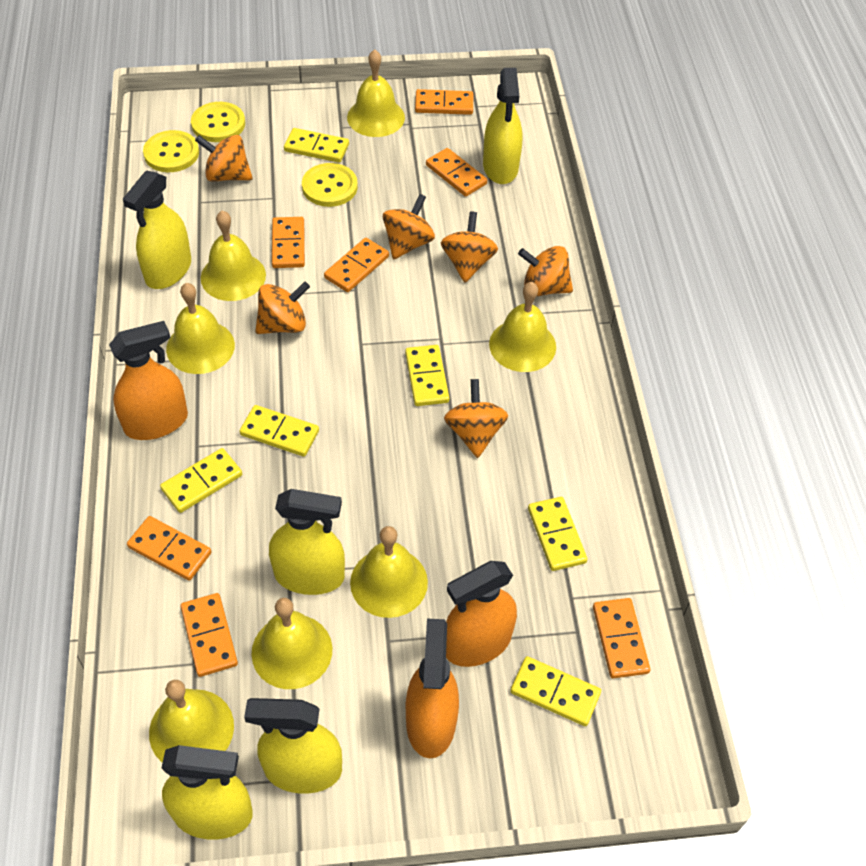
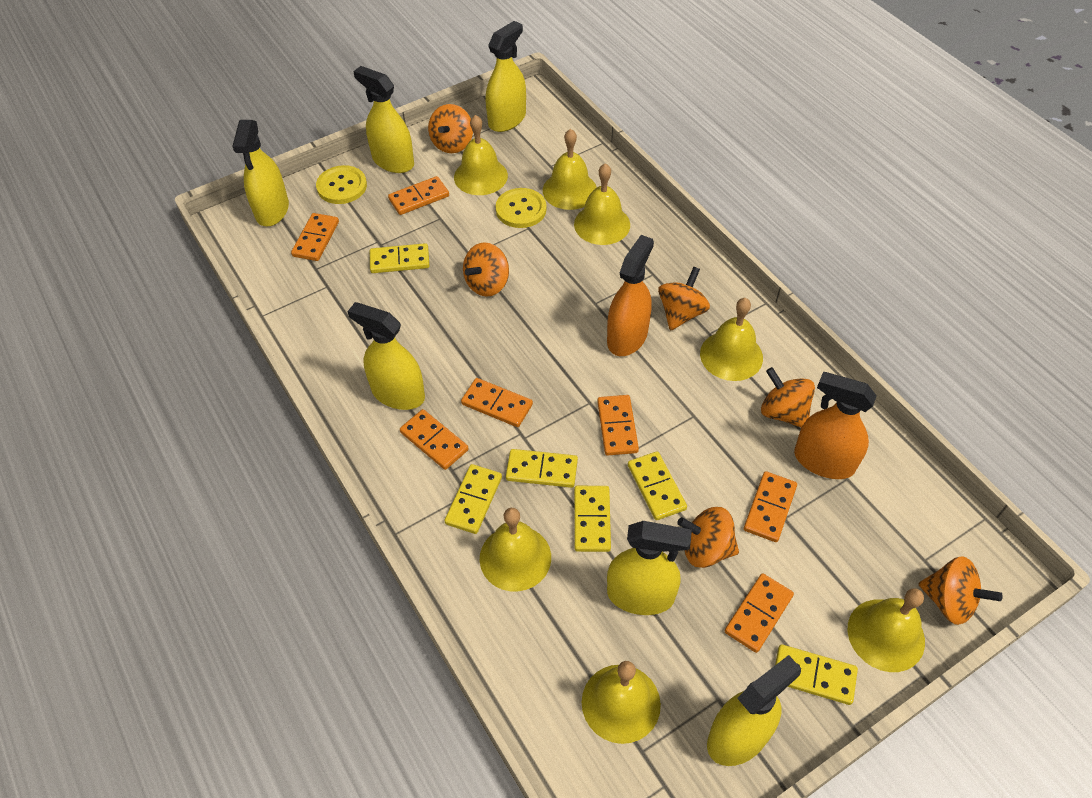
orange spray bottle: [109,321,188,440] [406,619,459,758] [446,561,517,667] = 3 -> [607,235,654,356] [794,372,877,479] = 2
yellow button: [143,130,199,172] [191,102,245,142] [302,163,358,207] = 3 -> [316,165,367,204] [496,188,547,228] = 2
yellow spray bottle: [123,170,191,289] [161,745,253,840] [244,698,342,794] [269,489,345,595] [483,68,522,184] = 5 -> [232,120,289,226] [347,302,425,410] [353,66,414,173] [486,21,526,132] [607,521,692,615] [707,655,801,766] = 6

